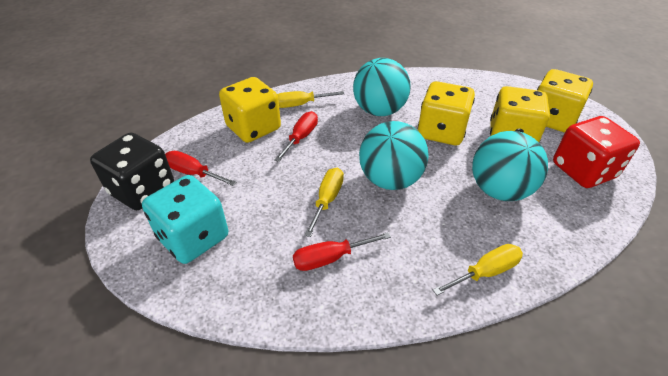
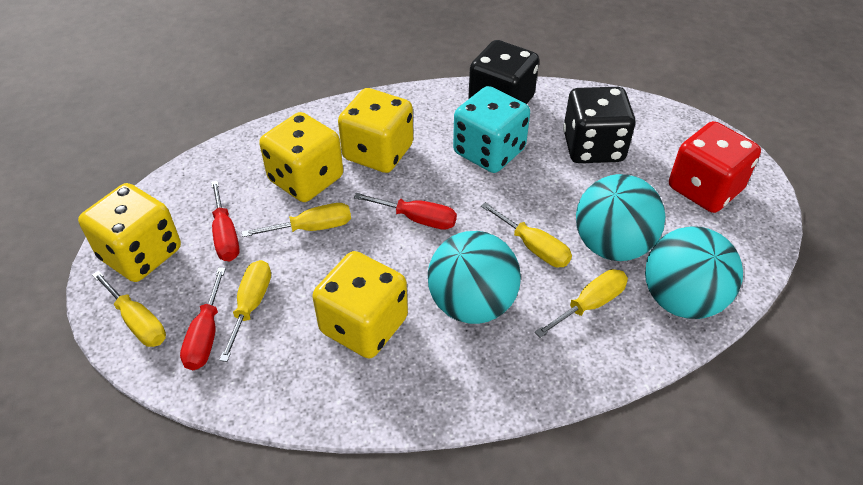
black dice: [90,133,174,210] = 1 -> [468,40,539,104] [563,87,635,163] = 2
yellow screwdriver: [277,91,344,108] [304,168,344,237] [433,244,523,295] = 3 -> [92,270,166,347] [219,260,271,362] [242,203,351,237] [481,202,572,267] [535,269,628,338] = 5

